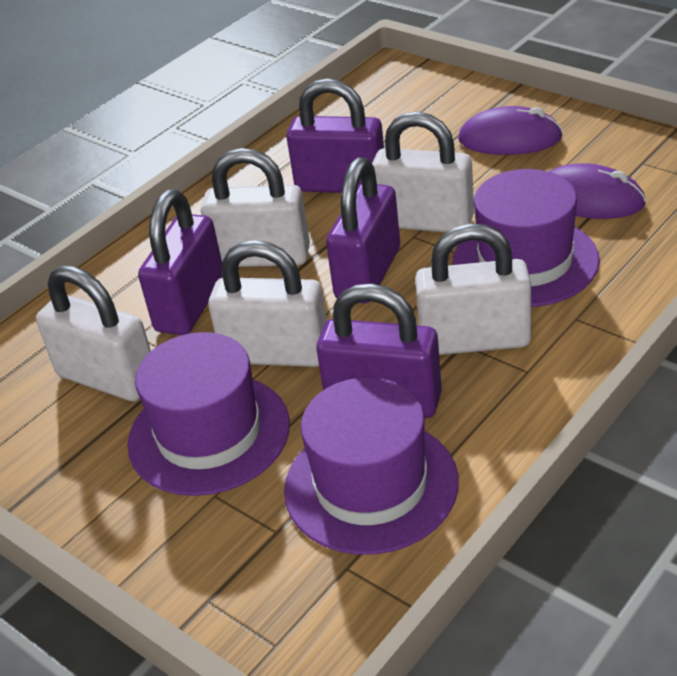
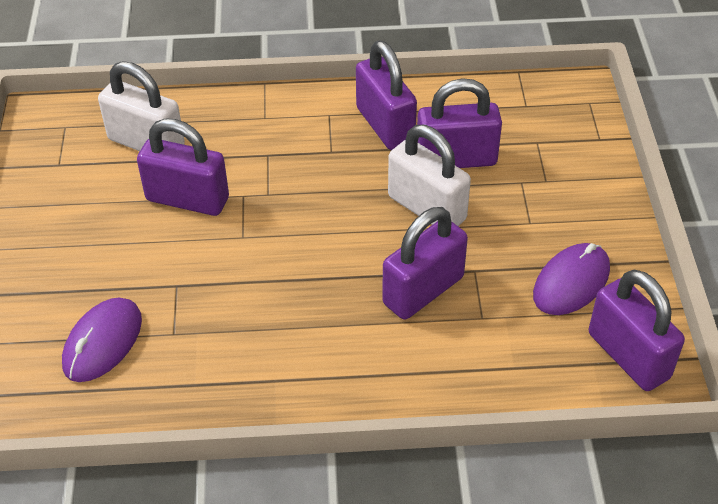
purple hat: [127,332,290,496] [284,377,459,555] [453,169,600,307] = 3 -> none = 0
purple padlock: [138,190,223,335] [286,78,384,193] [316,284,442,418] [326,157,400,303] = 4 -> [137,119,229,216] [356,41,417,150] [382,207,468,320] [417,78,502,168] [589,269,685,391] = 5
white padlock: [36,266,151,401] [200,148,310,267] [208,240,327,367] [372,111,474,232] [415,224,531,355] = 5 -> [98,61,185,151] [388,125,471,226] = 2

